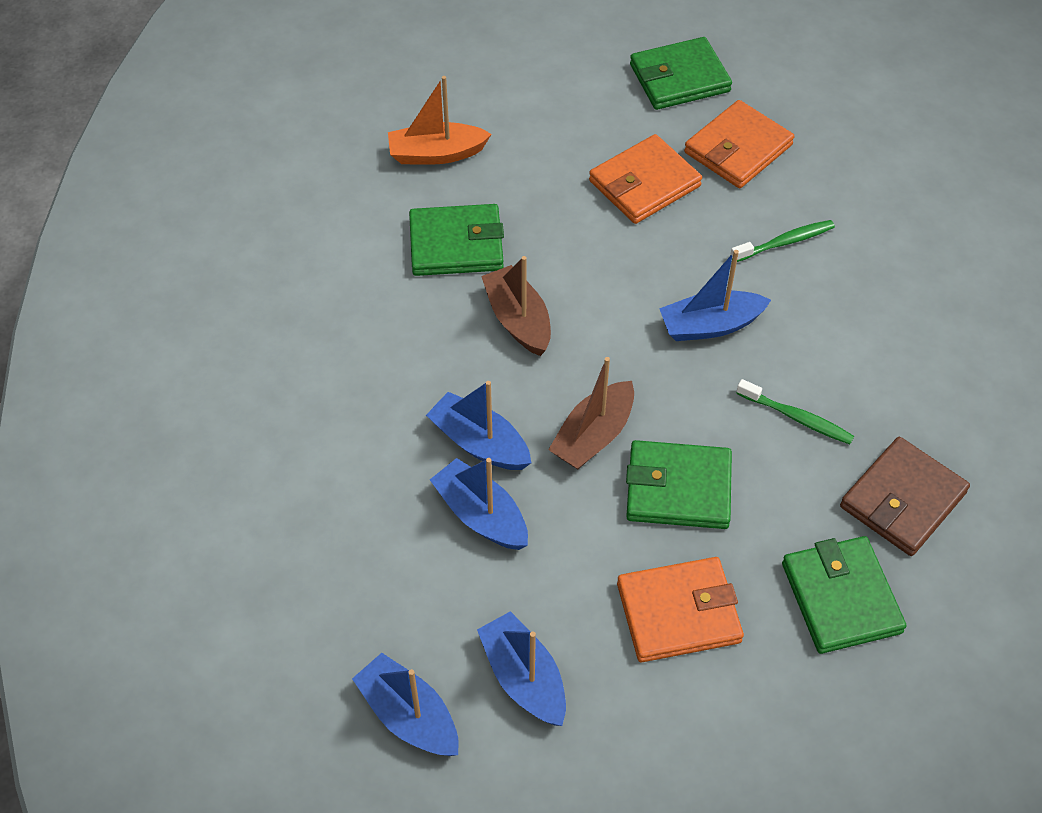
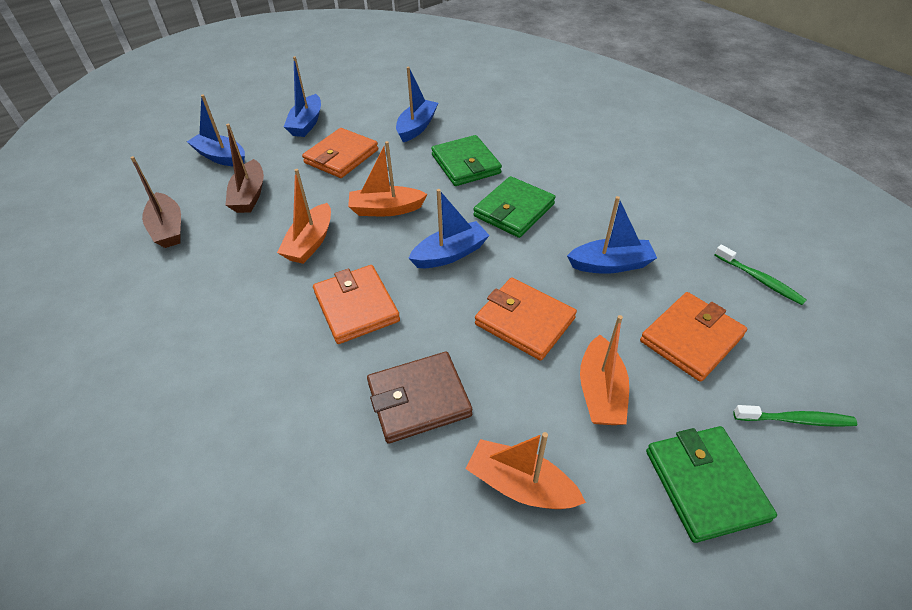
green wallet: [409,204,504,276] [626,440,732,529] [630,37,732,110] [782,536,906,654] = 4 -> [431,135,502,186] [473,176,556,238] [646,426,777,543] = 3
orange boat: [388,76,491,165] = 1 -> [277,169,331,264] [348,141,427,216] [466,432,586,509] [580,315,629,425] = 4
orange wallet: [589,134,702,224] [617,557,744,662] [684,100,794,188] = 3 -> [302,128,378,178] [313,265,400,344] [475,278,577,361] [640,292,747,382] = 4

